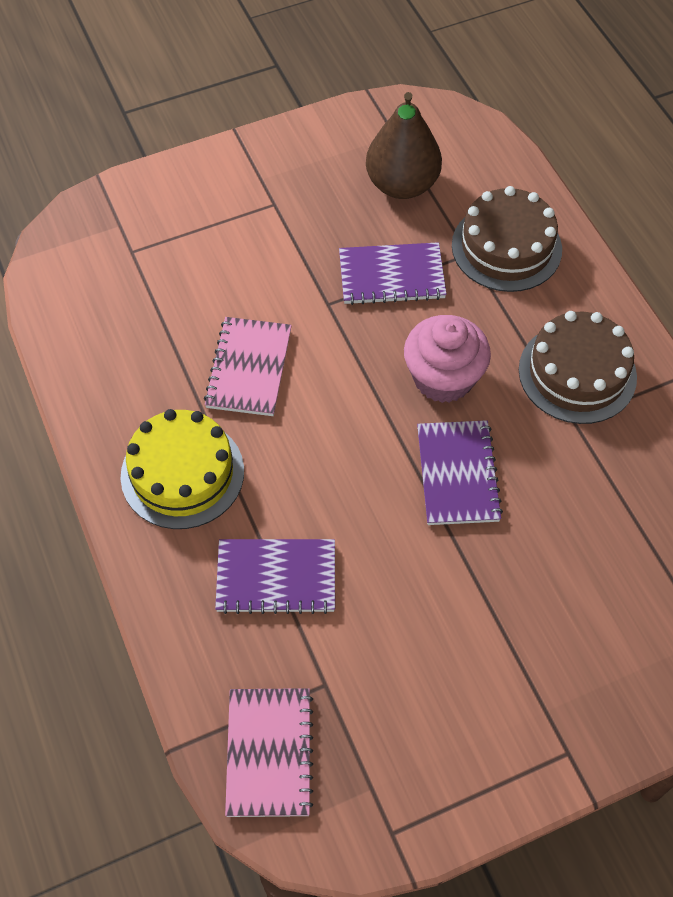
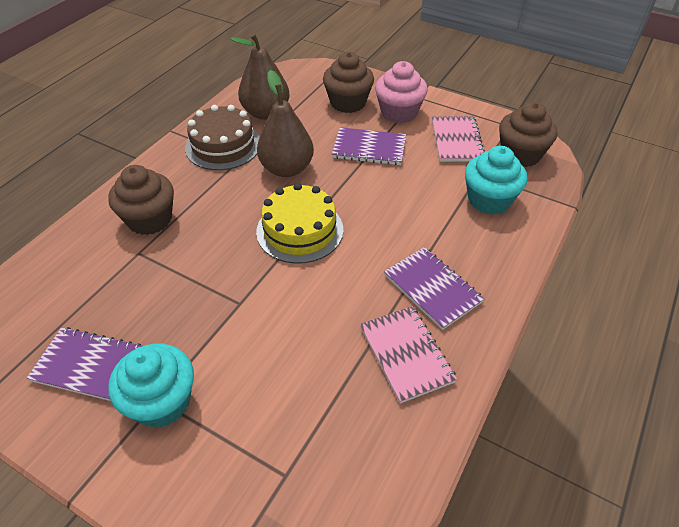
brown cake: [452,186,562,292] [519,311,637,424] = 2 -> [185,105,260,170] = 1
brown cupcake: none = 0 -> [108,165,174,235] [323,52,374,113] [499,102,557,167] = 3
brown pear: [366,92,442,199] = 1 -> [230,33,290,120] [257,70,314,177] = 2
turquoise cupcake: none = 0 -> [108,344,194,428] [465,146,527,215] = 2

